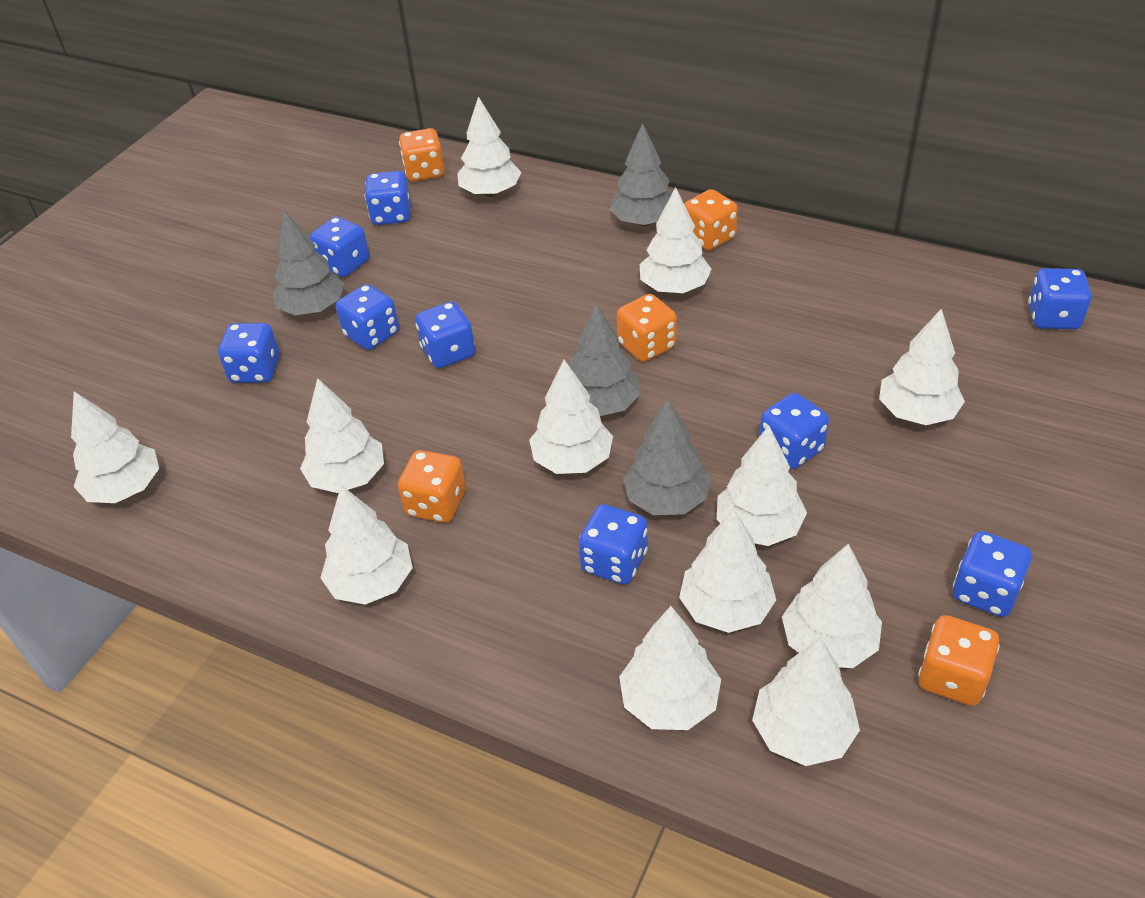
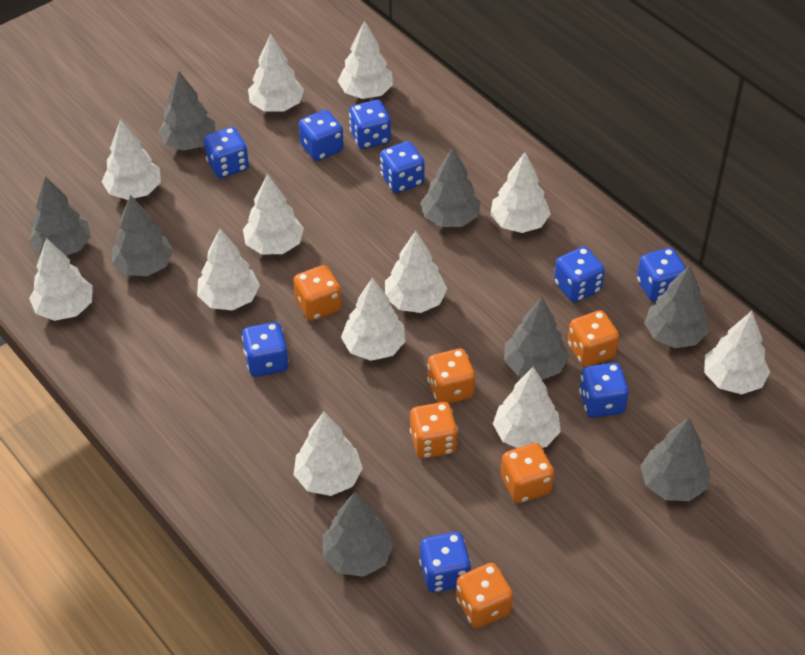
grey tree: [273,210,344,315] [569,304,641,416] [610,123,672,226] [623,398,711,515] = 4 -> [29,176,91,256] [112,195,173,276] [158,71,215,151] [323,492,394,577] [420,147,481,227] [504,297,569,380] [641,418,710,501] [645,265,709,348] = 8
orange dice: [398,450,466,523] [399,128,445,182] [617,294,677,362] [684,189,738,251] [918,615,1000,706] = 5 -> [293,265,342,321] [410,402,458,459] [427,349,475,404] [456,563,513,628] [501,443,554,503] [568,310,619,367] = 6

